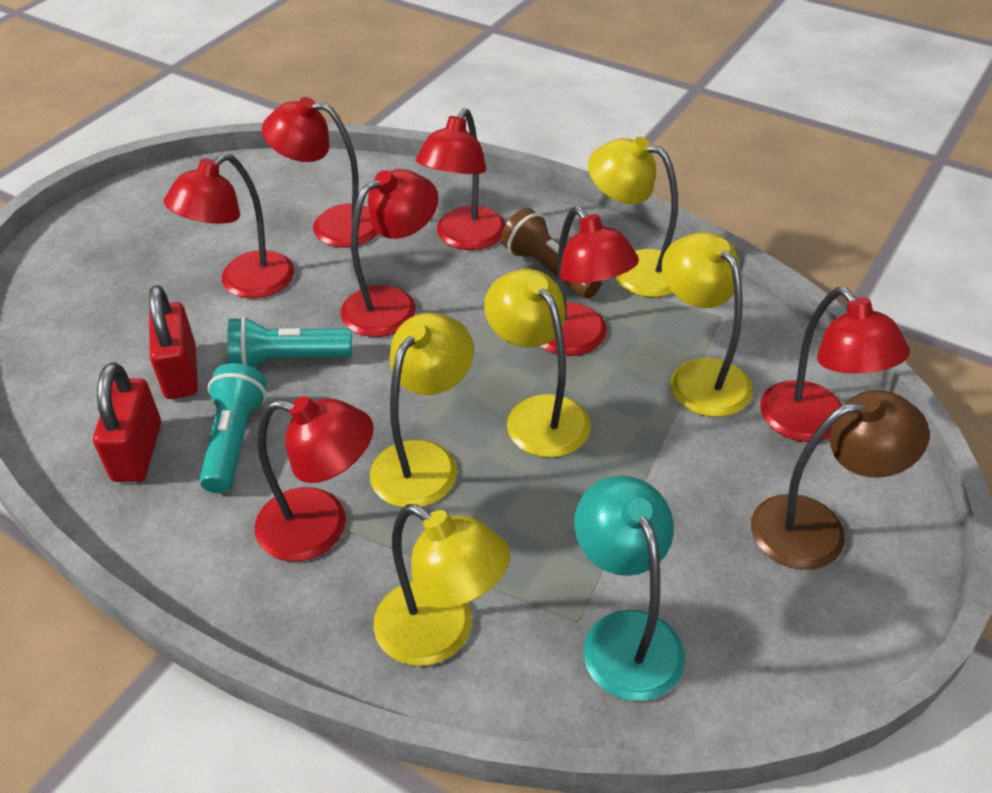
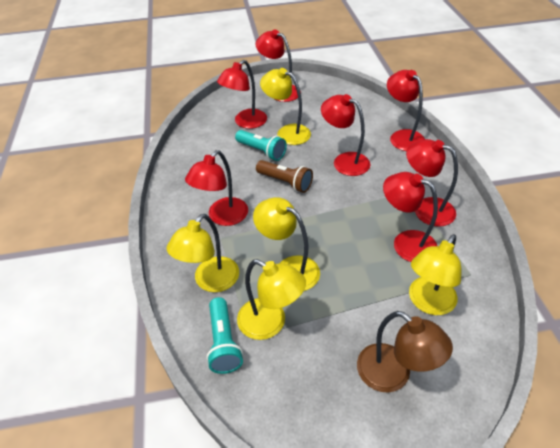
red padlock: [93,363,161,482] [149,285,198,399] = 2 -> none = 0
turquoise lamp: [574,475,685,701] = 1 -> none = 0

